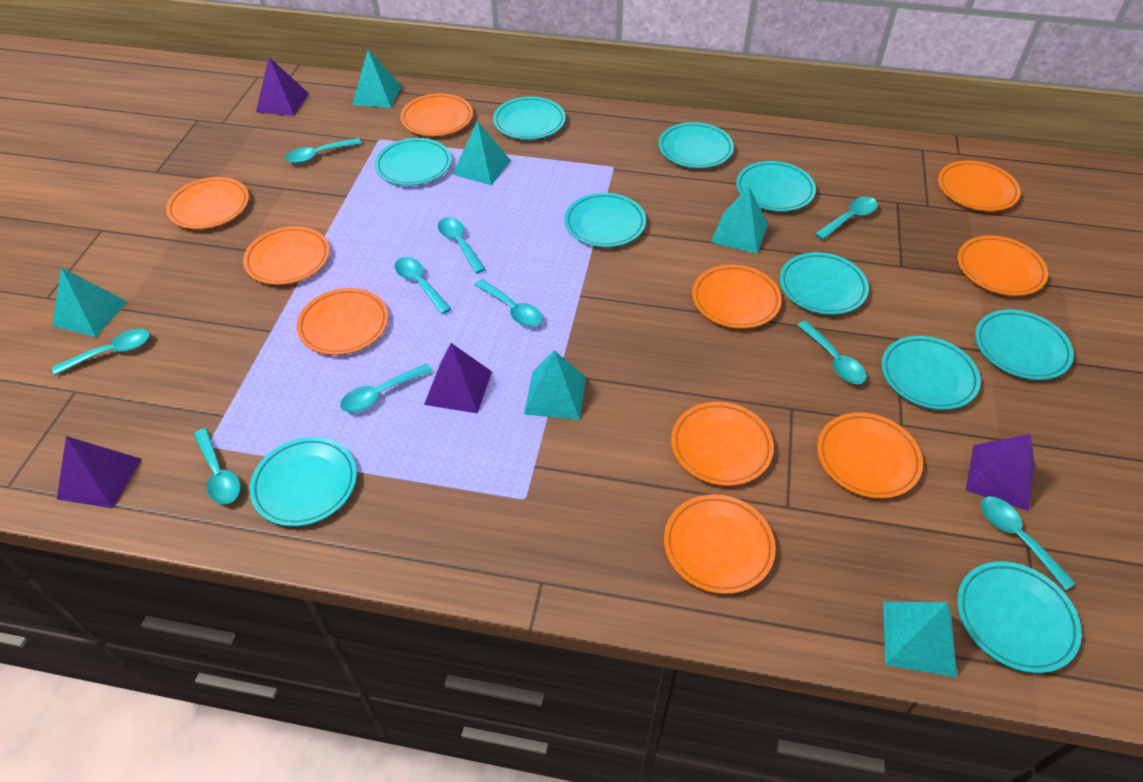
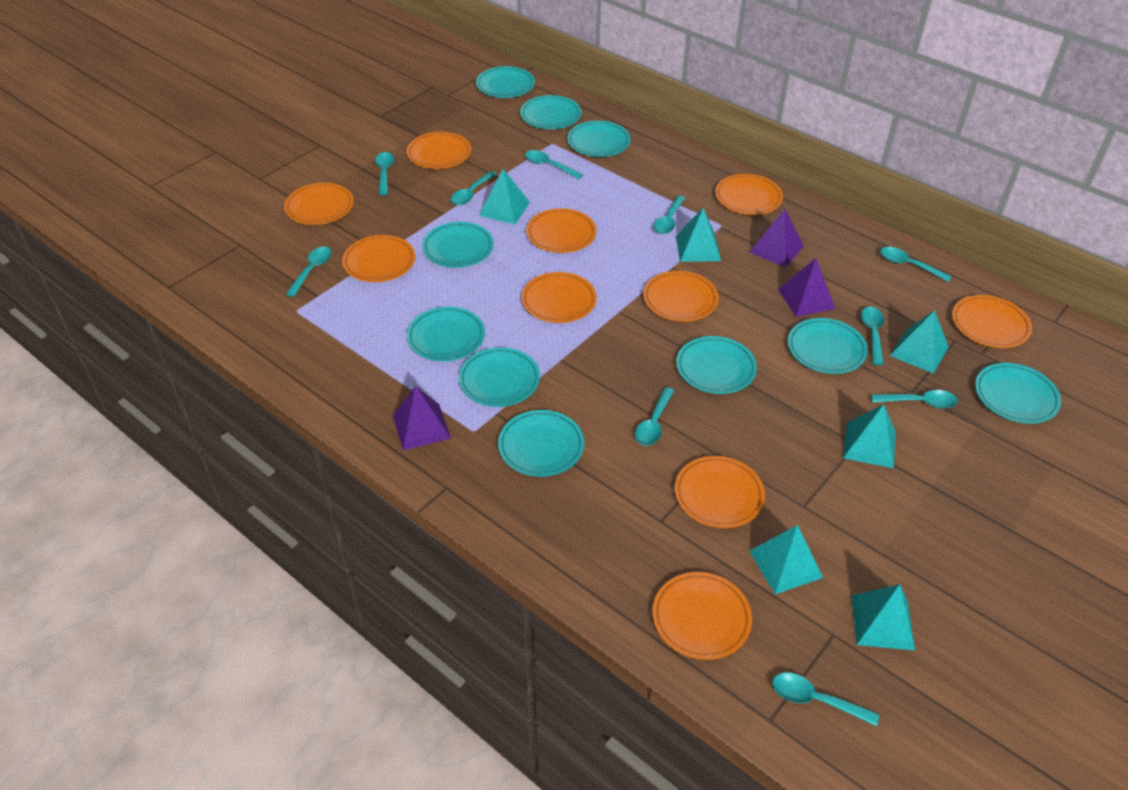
purple pyramid: [57,436,141,508] [256,57,309,116] [424,343,492,414] [966,434,1034,511] = 4 -> [393,386,451,450] [749,209,804,268] [778,258,835,317] = 3

